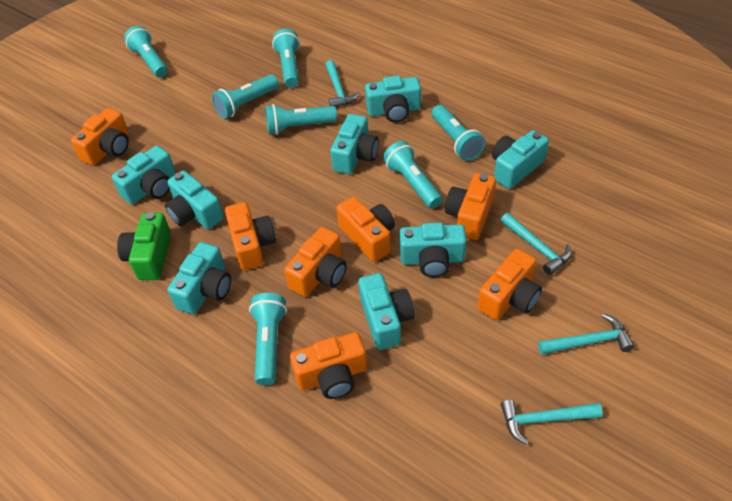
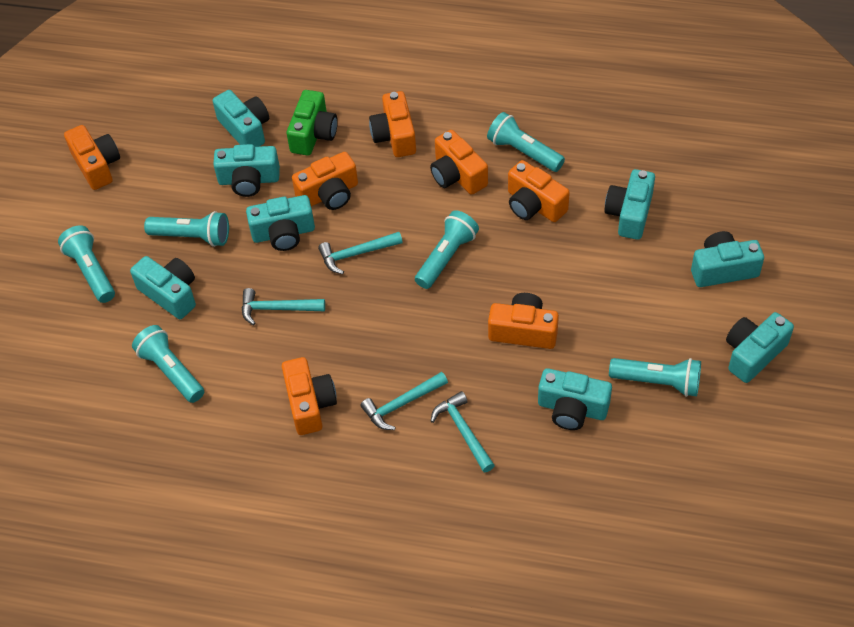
turquoise flashlight: [124,26,168,78] [212,74,279,119] [249,293,287,385] [265,104,337,135] [272,29,300,88] [383,141,442,209] [431,105,486,161] = 7 -> [58,225,115,303] [132,325,204,403] [144,211,229,247] [415,210,479,289] [487,112,565,172] [609,358,701,397] = 6

